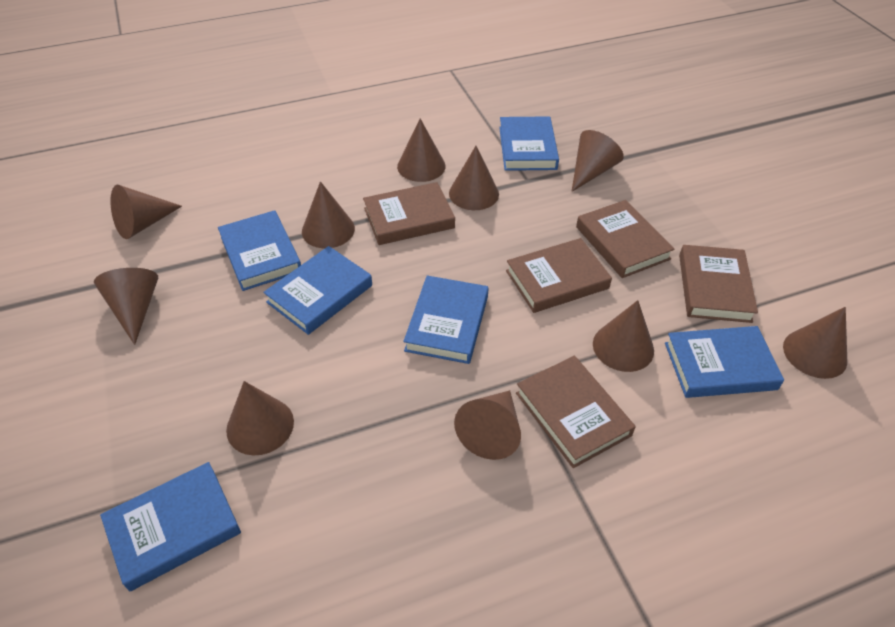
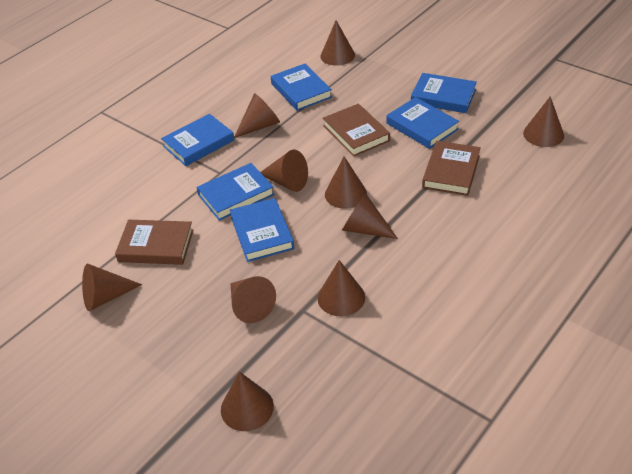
brown book: [363,182,455,245] [506,238,612,313] [516,356,636,468] [576,200,675,278] [679,245,758,323] = 5 -> [115,220,194,265] [323,104,390,157] [422,141,481,196] = 3

